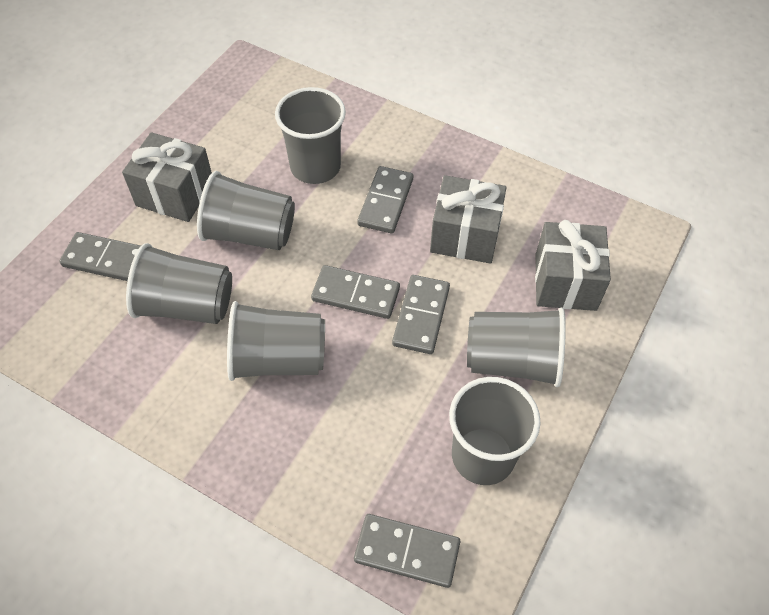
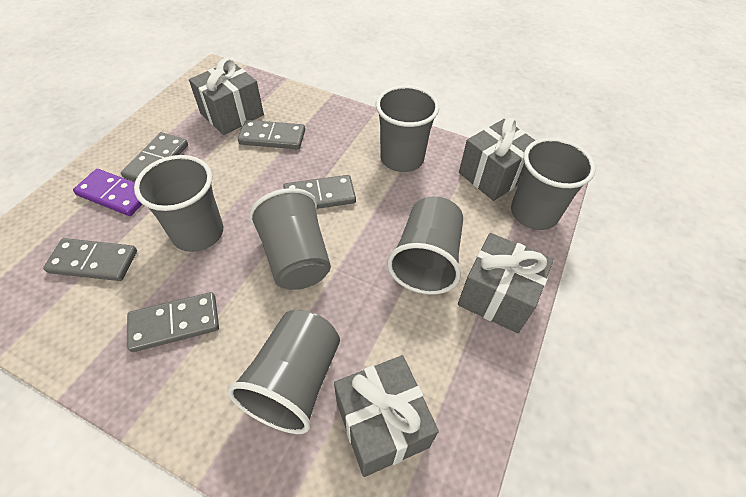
grey gift: [122,132,212,222] [430,175,507,264] [535,220,611,311] = 3 -> [189,58,264,135] [334,355,439,477] [458,233,554,333] [459,118,536,201] = 4
purple domino: none = 0 -> [73,169,143,216] = 1

